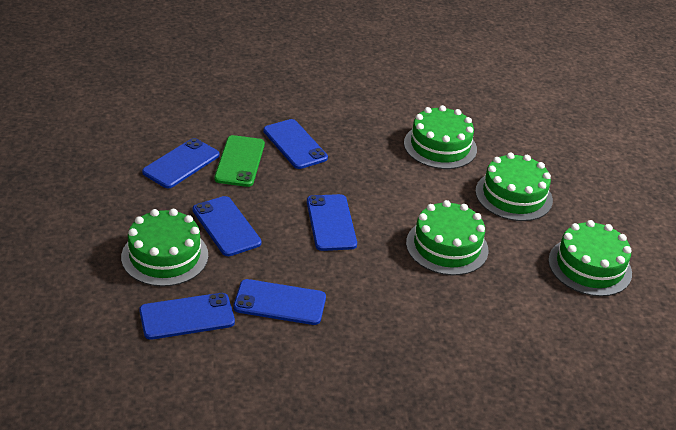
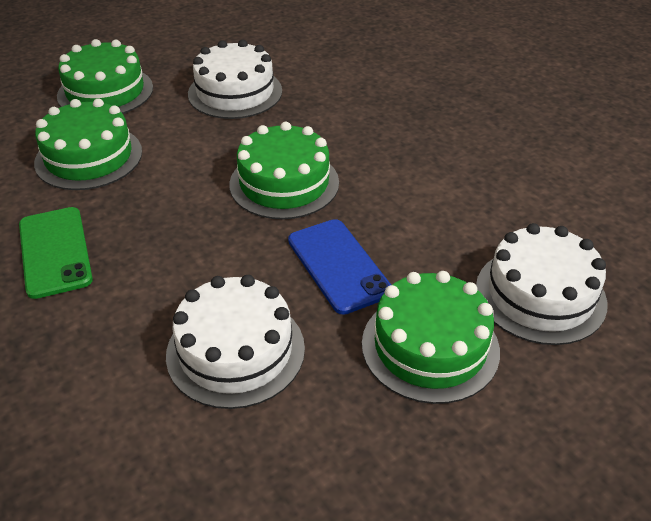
blue phone: [139,293,235,340] [142,138,219,188] [192,196,261,256] [233,279,326,325] [263,119,328,169] [307,194,357,251] = 6 -> [288,219,391,315] = 1
green cake: [121,209,208,287] [404,105,477,169] [406,200,489,275] [475,152,553,221] [548,220,632,296] = 5 -> [34,99,142,190] [57,39,153,114] [229,122,339,219] [362,271,500,404] = 4
white cake: none = 0 -> [166,275,305,409] [188,40,282,119] [476,223,607,345] = 3

